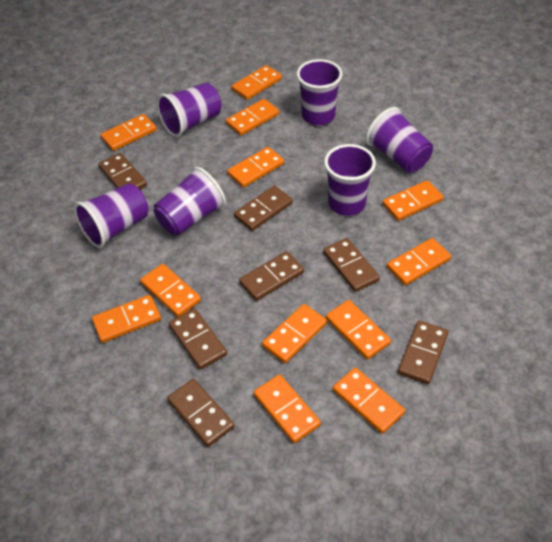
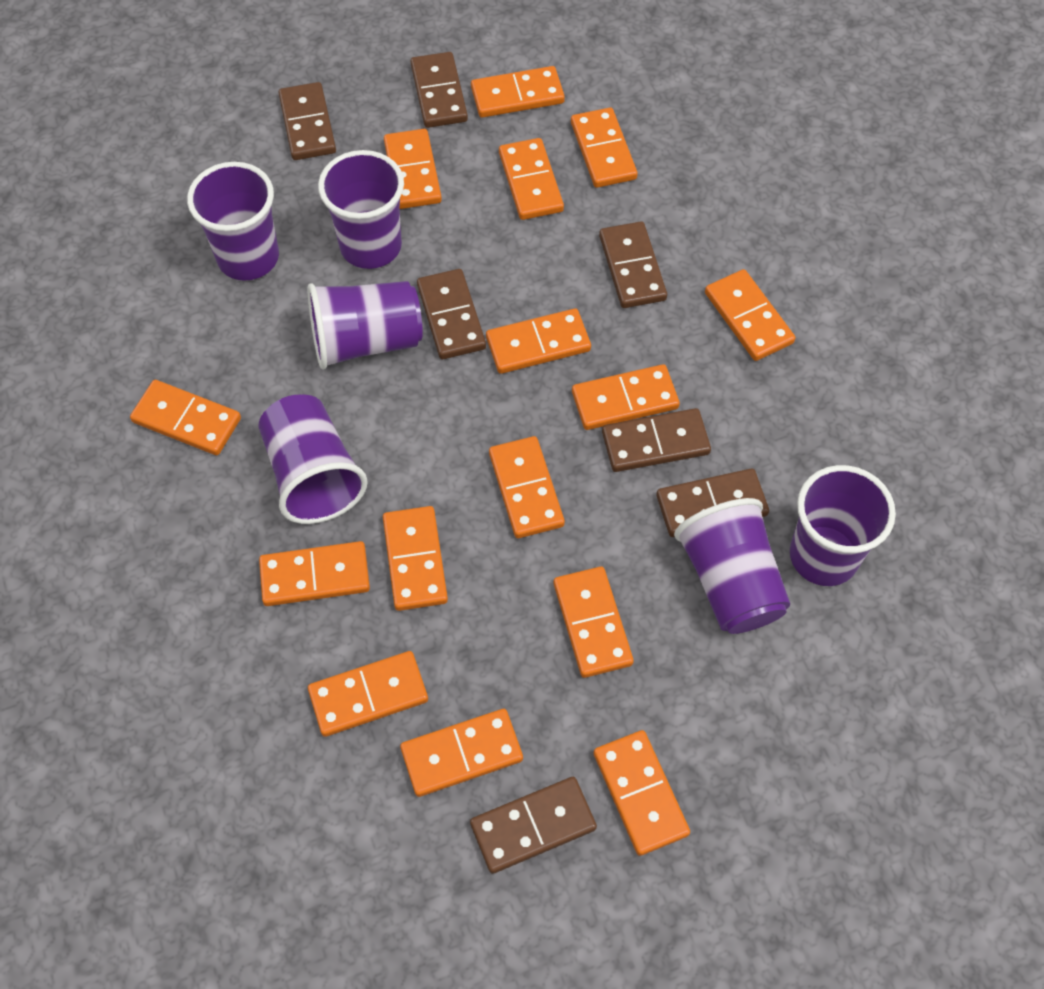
orange domino: [92,295,161,343] [100,114,157,151] [140,264,201,317] [226,99,279,135] [227,147,284,188] [231,65,282,100] [254,374,321,443] [262,304,327,363] [326,300,391,360] [333,368,405,434] [382,180,444,221] [387,238,451,285] = 12 -> [130,380,241,455] [259,541,370,606] [308,651,428,737] [383,506,448,611] [384,129,442,209] [400,709,523,797] [471,66,565,118] [486,308,591,374] [489,436,565,538] [499,138,564,220] [554,567,634,678] [571,108,638,188] [572,364,680,430] [594,730,690,856] [705,269,795,361] = 15

